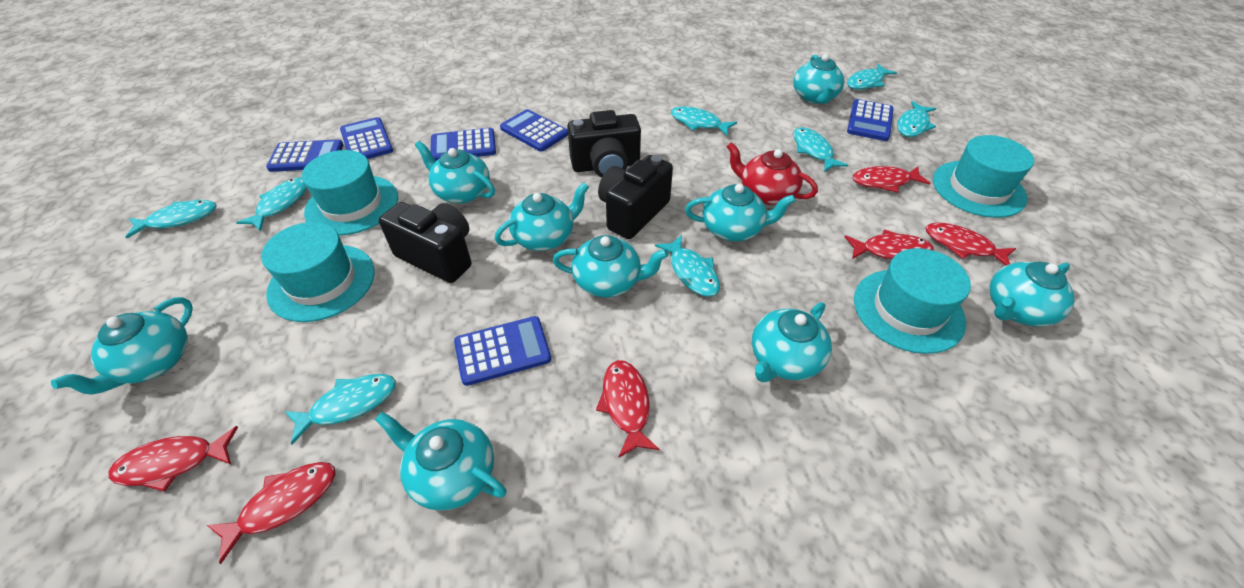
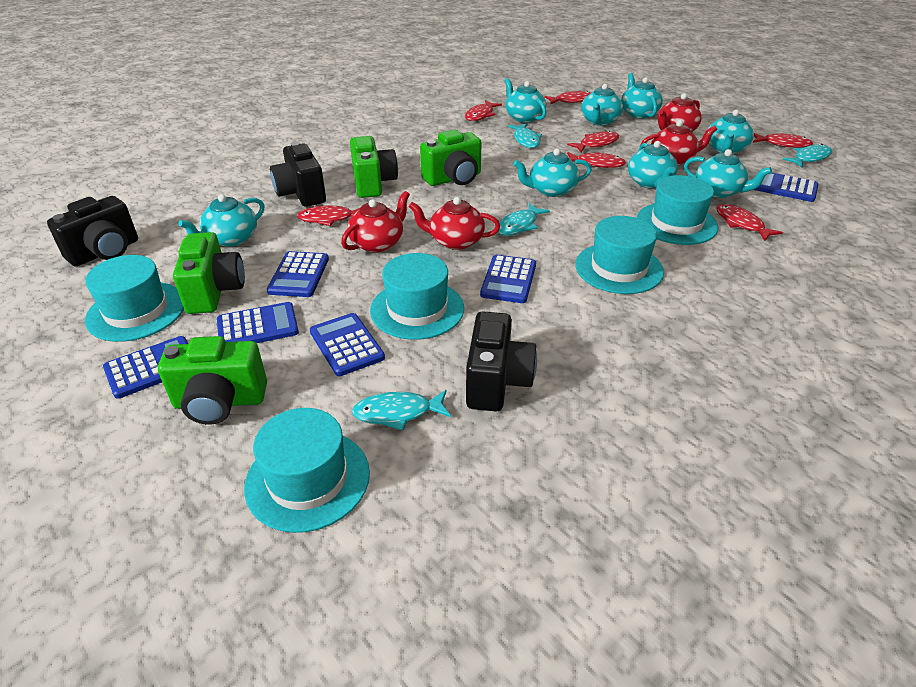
green camera: none = 0 -> [158,336,267,425] [173,232,245,314] [350,136,398,198] [420,130,482,186] = 4
red fish: [109,426,238,492] [207,462,335,564] [596,360,660,458] [845,230,934,260] [853,166,931,193] [926,222,1016,266] = 6 -> [297,205,360,226] [465,100,502,121] [544,91,591,104] [567,131,619,152] [567,152,626,168] [716,204,783,241] [753,133,813,148] = 7
red teapot: [726,142,818,205] = 1 -> [341,191,410,252] [409,197,500,250] [641,120,717,165] [657,93,702,132] = 4
turquoise fish: [126,200,217,238] [236,177,307,231] [284,374,396,444] [655,235,720,297] [671,107,737,136] [794,127,848,172] [847,64,897,90] [897,101,936,137] = 8 -> [352,390,451,431] [498,203,550,236] [508,124,542,148] [783,144,832,168] = 4
turquoise hat: [261,222,375,322] [302,150,398,236] [854,248,971,354] [933,135,1034,218] = 4 -> [85,255,184,342] [244,408,370,533] [370,253,464,340] [575,216,664,294] [636,175,718,245] = 5
turquoise teapot: [51,297,193,395] [375,412,506,511] [415,141,495,204] [495,183,589,251] [553,235,669,297] [685,184,796,241] [752,302,832,382] [793,54,844,104] [989,261,1074,326] = 9 -> [179,194,265,247] [505,78,546,123] [513,149,592,197] [581,84,623,126] [621,73,663,119] [628,141,678,189] [684,149,772,198] [707,110,754,154] = 8

